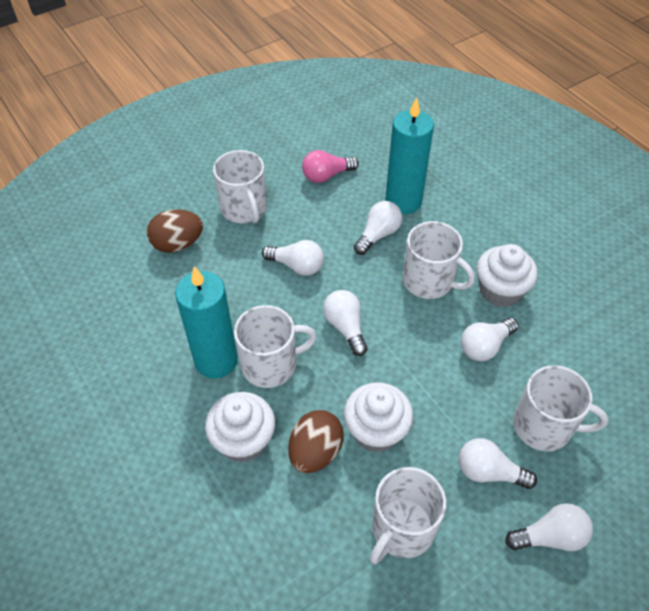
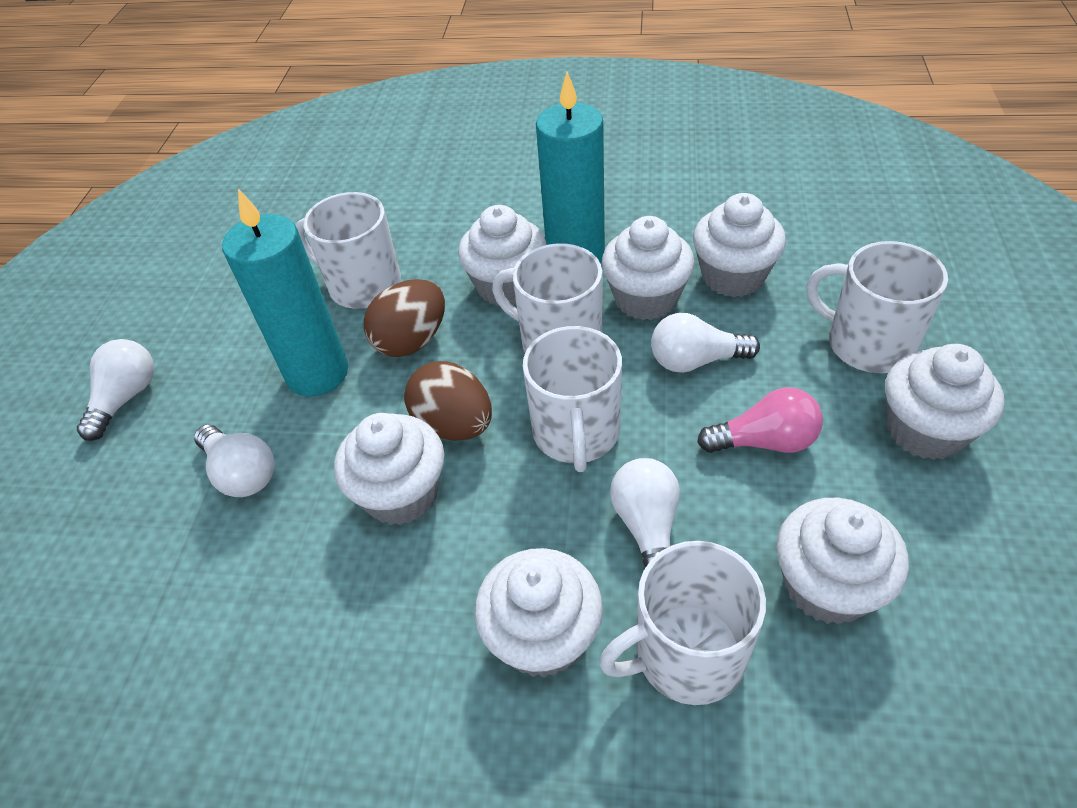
white cupcake: [205,392,275,463] [344,382,413,453] [476,244,538,307] = 3 -> [334,413,444,525] [458,205,546,306] [475,548,603,678] [602,216,695,320] [693,193,786,297] [776,498,909,624] [885,344,1004,460] = 7
white light bulb: [262,240,324,276] [323,290,367,356] [354,201,402,255] [459,438,537,489] [461,318,518,361] [505,503,593,551] = 6 -> [77,339,154,441] [194,425,275,497] [610,458,680,569] [651,313,760,373] = 4

